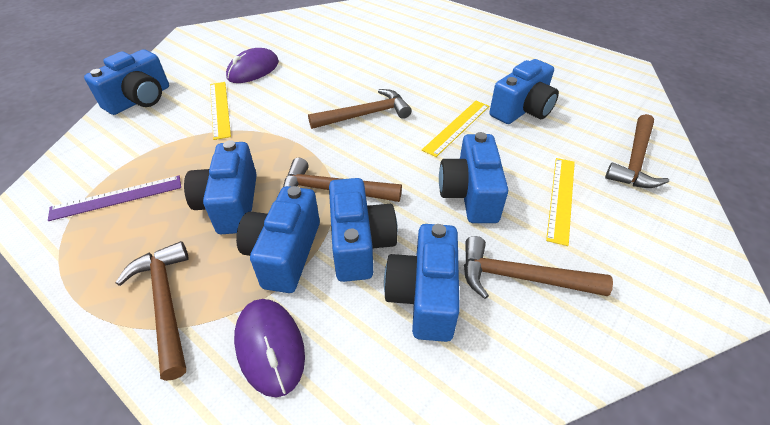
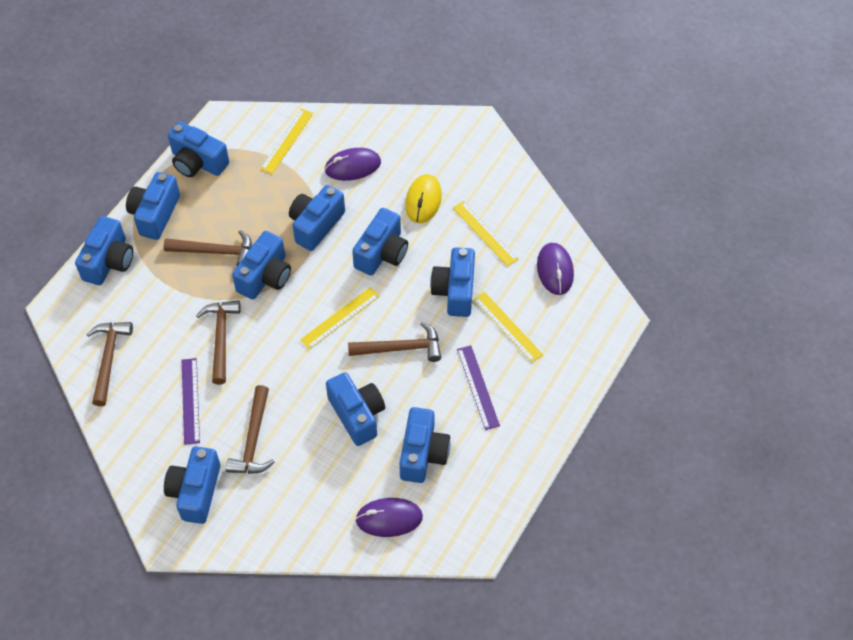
blue camera: [84,49,169,115] [184,140,257,234] [236,186,320,293] [329,178,398,282] [384,224,460,342] [439,132,508,223] [489,59,559,124] = 7 -> [75,216,133,285] [126,172,180,240] [164,446,220,524] [168,122,229,177] [232,231,291,299] [289,185,345,251] [326,372,385,446] [352,208,408,275] [399,407,451,483] [430,247,475,317] = 10
purple mouse: [226,48,279,83] [234,299,305,397] = 2 -> [325,148,381,181] [355,498,423,537] [537,243,574,295] = 3
purple ruler: [48,175,181,221] = 1 -> [182,358,200,445] [457,345,500,430] = 2
yellow mouse: none = 0 -> [405,174,442,223] = 1
yellow ruler: [210,82,231,140] [422,101,489,157] [546,158,575,246] = 3 -> [260,108,313,174] [300,287,380,350] [453,201,519,267] [473,292,543,362] = 4

